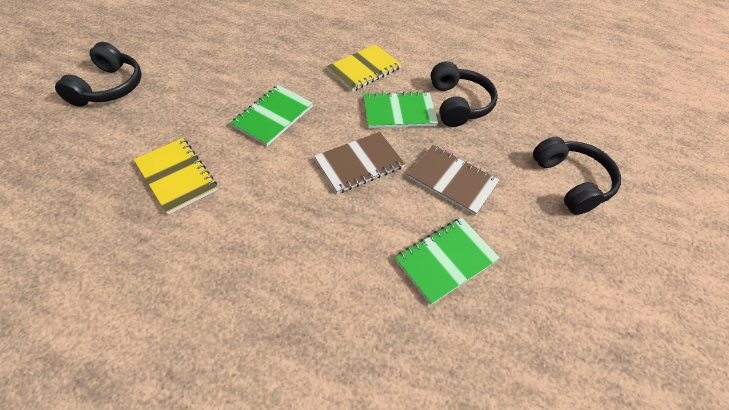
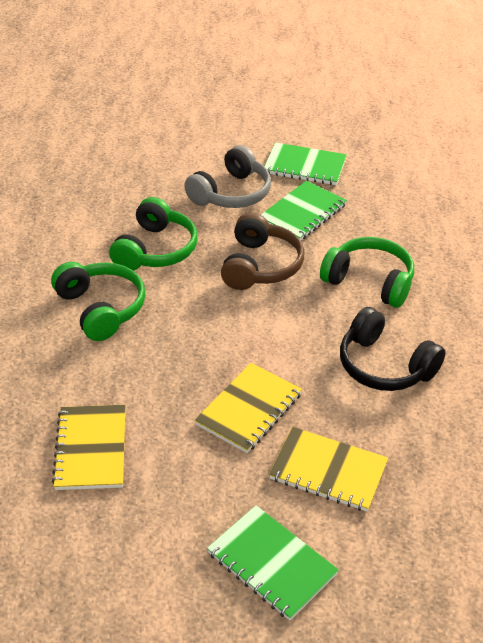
black headphones: [55,42,142,107] [431,61,498,127] [533,137,621,215] = 3 -> [340,307,446,391] = 1
brown headphones: none = 0 -> [221,213,304,290] = 1
brown notebook: [314,132,405,194] [407,145,500,216] = 2 -> none = 0
green headphones: none = 0 -> [51,262,145,341] [109,197,198,271] [320,237,414,308] = 3
grey headphones: none = 0 -> [184,145,271,208] = 1
yellow notebook: [134,138,218,215] [326,44,402,92] = 2 -> [52,405,125,490] [194,363,302,453] [269,427,389,512] = 3

